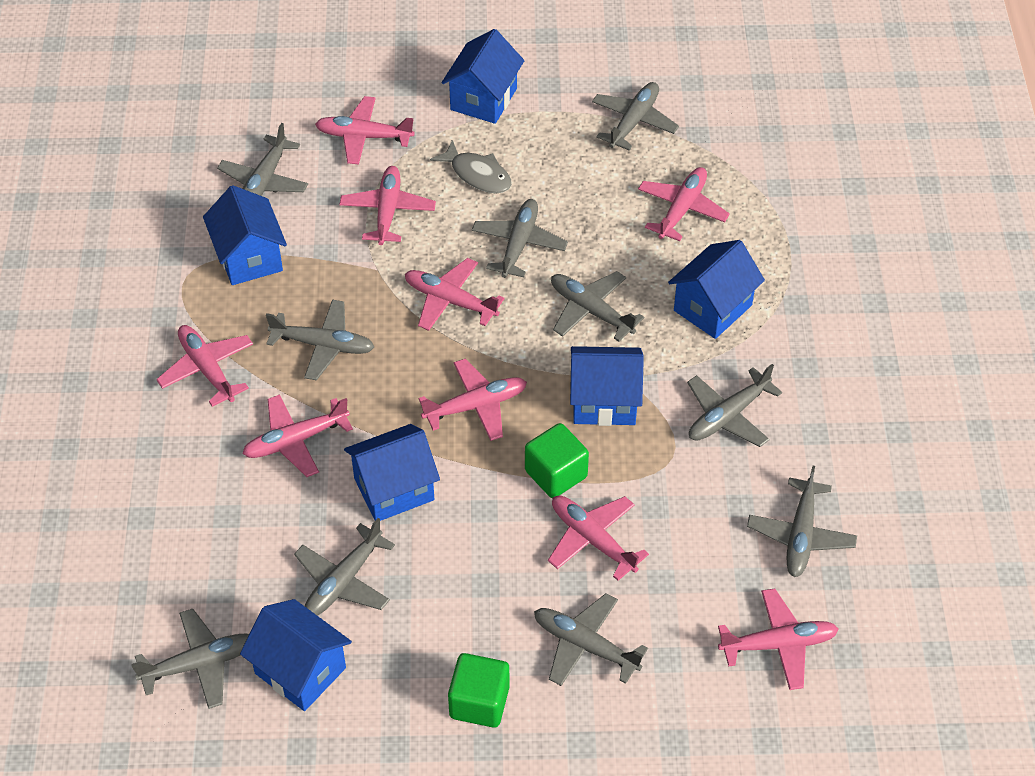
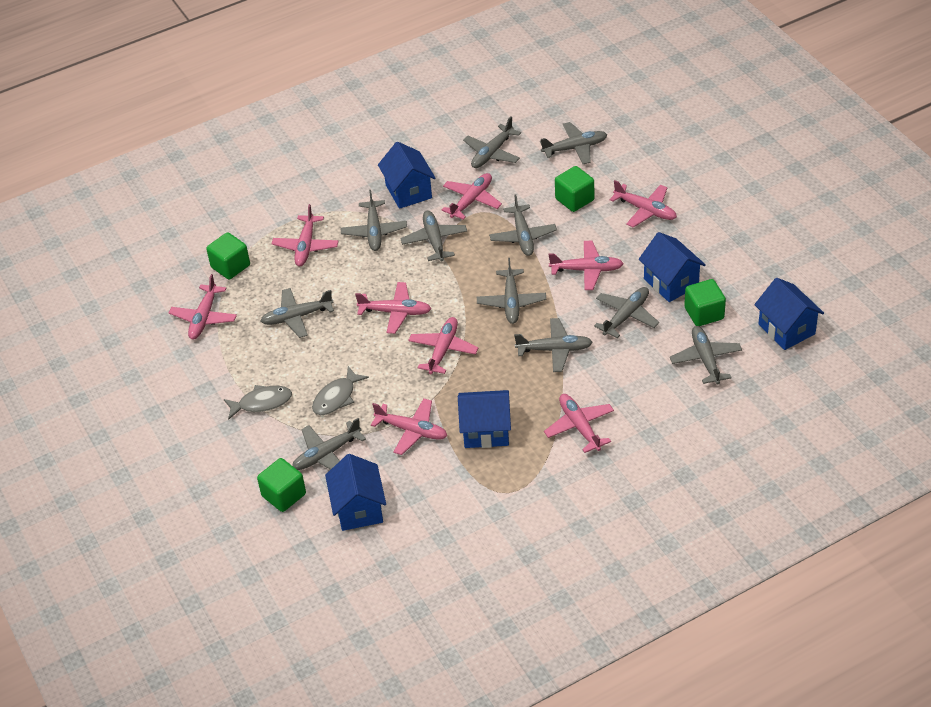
blue house: [203,185,287,285] [240,599,352,711] [344,424,440,521] [442,29,525,124] [570,346,644,426] [668,240,765,339] = 6 -> [325,454,386,531] [378,142,435,209] [458,390,511,448] [639,232,706,302] [754,278,824,350] = 5
green cube: [448,653,509,728] [525,423,589,498] = 2 -> [206,232,250,280] [257,458,306,512] [555,166,594,212] [684,279,726,326] = 4
grey fish: [430,140,512,193] = 1 -> [224,385,292,420] [312,366,369,415] = 2
grey plane: [131,609,249,709] [217,123,308,196] [266,300,374,381] [294,518,395,616] [472,199,568,278] [534,593,648,686] [551,271,644,342] [592,82,679,151] [687,364,782,447] [747,466,857,577] = 10 -> [261,288,334,338] [292,418,366,470] [341,190,407,251] [400,210,467,262] [463,116,521,168] [477,258,546,324] [489,195,557,256] [514,318,593,372] [540,122,607,164] [594,287,659,338] [670,326,742,385] = 11

